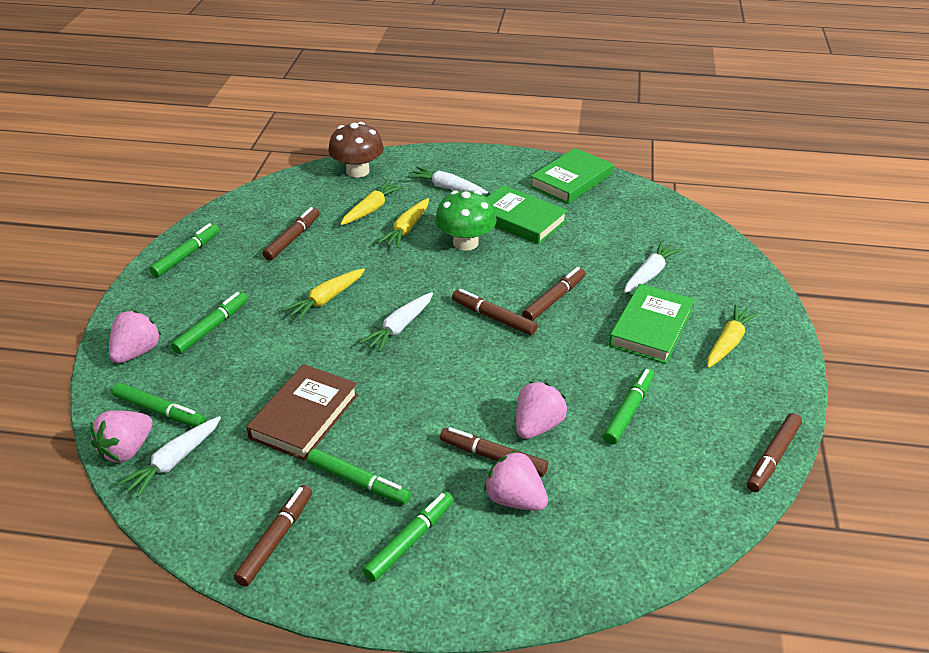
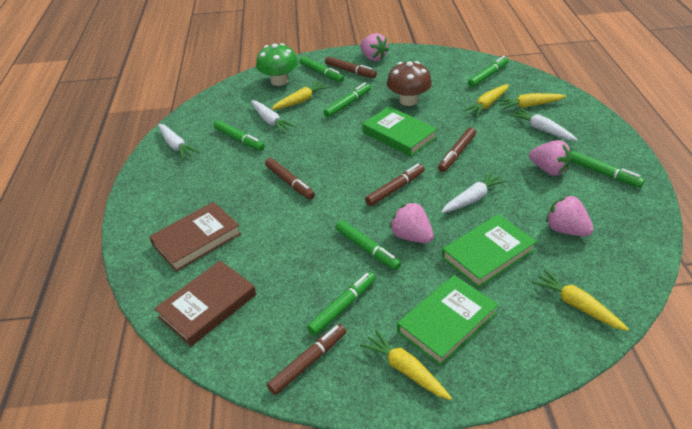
brown book: [246,364,358,460] = 1 -> [149,202,241,272] [154,260,256,346] = 2
brown marker: [234,485,312,587] [263,207,320,261] [440,427,548,476] [452,289,537,335] [522,267,585,321] [747,413,802,492] = 6 -> [265,158,315,200] [267,324,346,395] [325,56,377,78] [365,164,425,206] [438,127,476,172] = 5
green marker: [112,383,206,427] [149,223,219,277] [171,292,248,354] [307,449,411,504] [363,492,454,582] [603,368,654,445] = 6 -> [213,120,265,151] [299,56,344,83] [307,272,376,336] [324,83,371,118] [336,220,401,270] [468,56,509,88] [571,151,645,188] = 7
yellow carrot: [283,268,365,321] [340,181,403,225] [378,198,429,248] [707,305,759,368] = 4 -> [271,81,329,110] [360,330,452,400] [463,84,509,117] [497,93,566,110] [532,269,629,331] = 5

